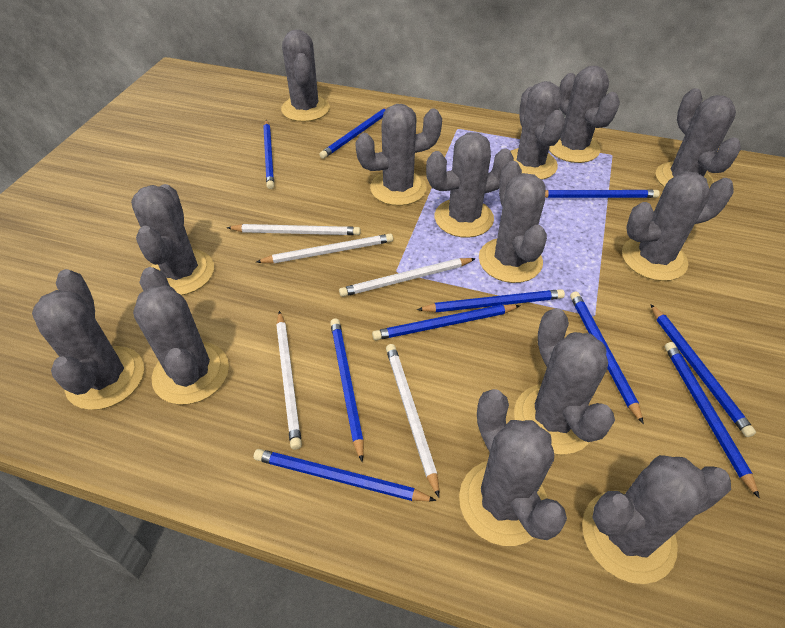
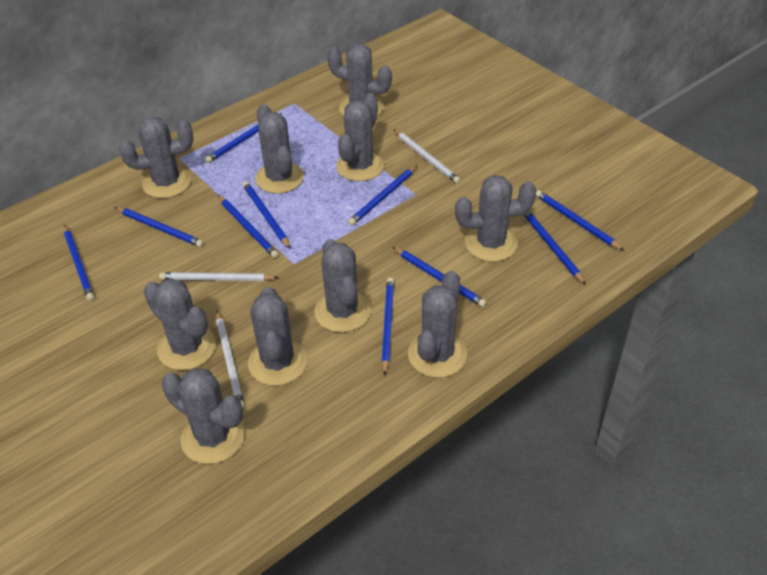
grey cactus: [32,269,144,410] [131,184,214,295] [133,267,229,405] [281,29,330,122] [355,104,442,206] [426,132,514,238] [459,389,567,546] [479,161,547,283] [510,81,565,180] [514,308,615,455] [549,66,620,163] [582,455,731,584] [622,171,734,281] [656,88,741,188] = 14 -> [119,117,193,198] [144,278,216,370] [162,368,245,464] [248,287,308,386] [255,104,304,193] [314,239,371,333] [327,44,392,116] [336,93,384,181] [408,271,467,378] [455,175,537,262] = 10
white pencil: [227,224,360,235] [256,234,393,263] [276,311,302,450] [339,258,476,297] [386,344,439,498] = 5 -> [159,272,279,281] [216,310,245,409] [393,129,460,183] = 3

